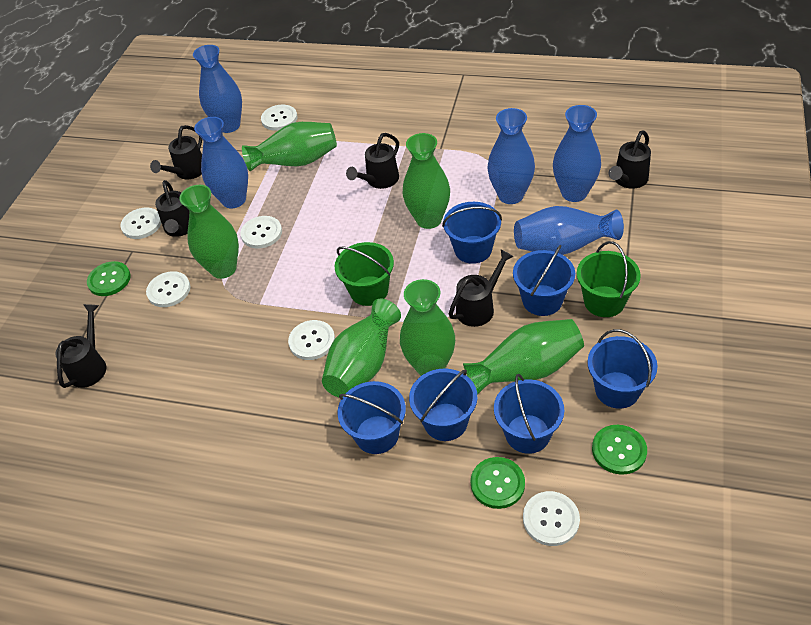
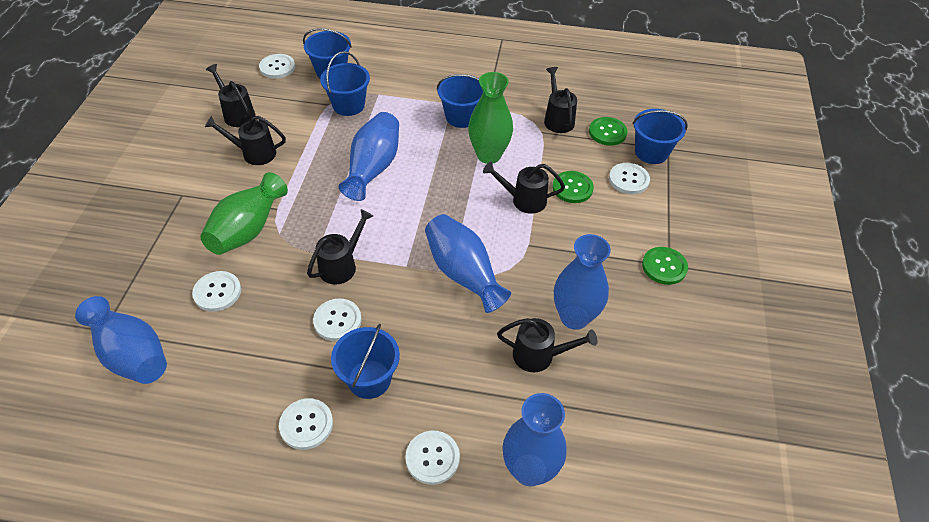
blue bucket: [337,381,406,454] [409,368,477,441] [442,202,502,264] [494,374,564,454] [513,245,575,316] [587,329,658,409] = 6 -> [303,28,352,78] [320,51,370,116] [331,323,400,399] [437,74,483,128] [633,109,688,164] = 5
green bucket: [335,242,394,306] [577,241,641,317] = 2 -> none = 0
green vase: [179,185,239,279] [242,122,337,171] [322,299,401,397] [400,279,455,376] [402,133,450,229] [463,319,584,395] = 6 -> [200,172,288,255] [468,72,513,164] = 2

